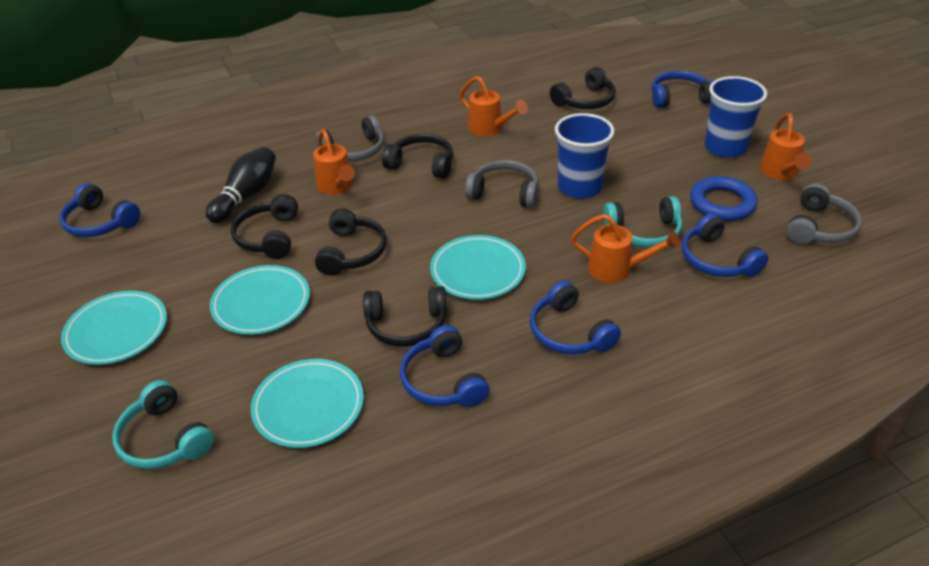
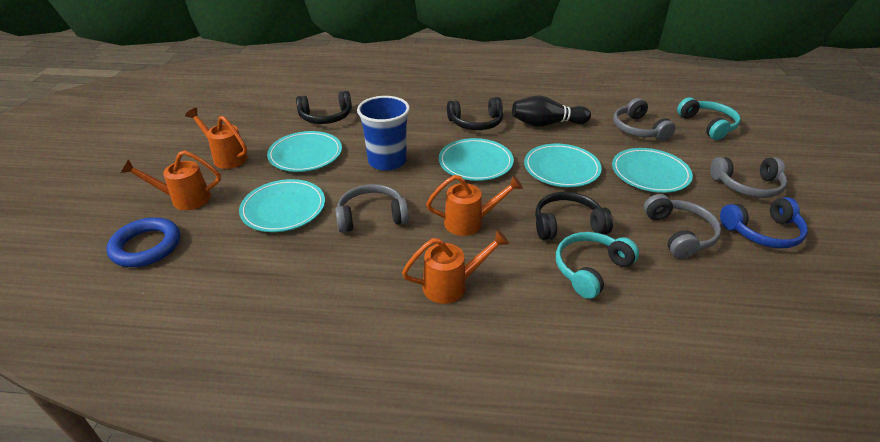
black headphones: [231,194,298,259] [315,209,387,276] [363,286,447,347] [382,134,453,179] [550,67,616,109] = 5 -> [296,91,352,124] [447,97,503,130] [535,192,613,240] = 3
blue cup: [555,113,614,198] [705,76,767,158] = 2 -> [357,96,410,171] = 1
blue headphones: [60,183,140,237] [400,325,489,407] [530,280,621,355] [652,71,713,108] [682,213,768,277] = 5 -> [720,197,808,248] = 1
grey headphones: [315,115,384,162] [465,160,538,208] [786,183,862,244] = 3 -> [335,184,409,233] [613,98,676,141] [644,194,721,259] [710,157,787,198] = 4
turquoise plate: [61,291,167,365] [210,265,310,335] [251,359,364,448] [430,235,526,300] = 4 -> [239,179,325,232] [267,131,342,172] [439,138,514,181] [524,144,602,187] [612,148,693,193] = 5

